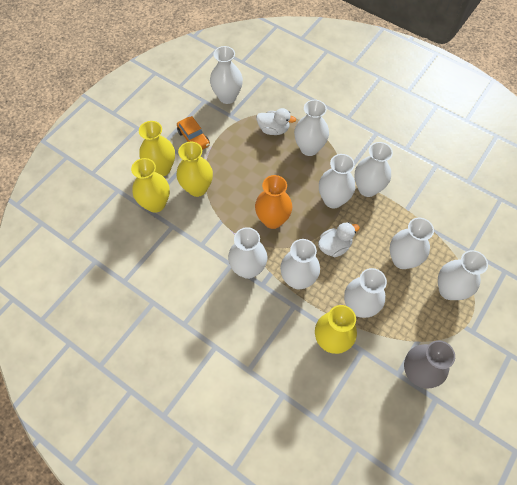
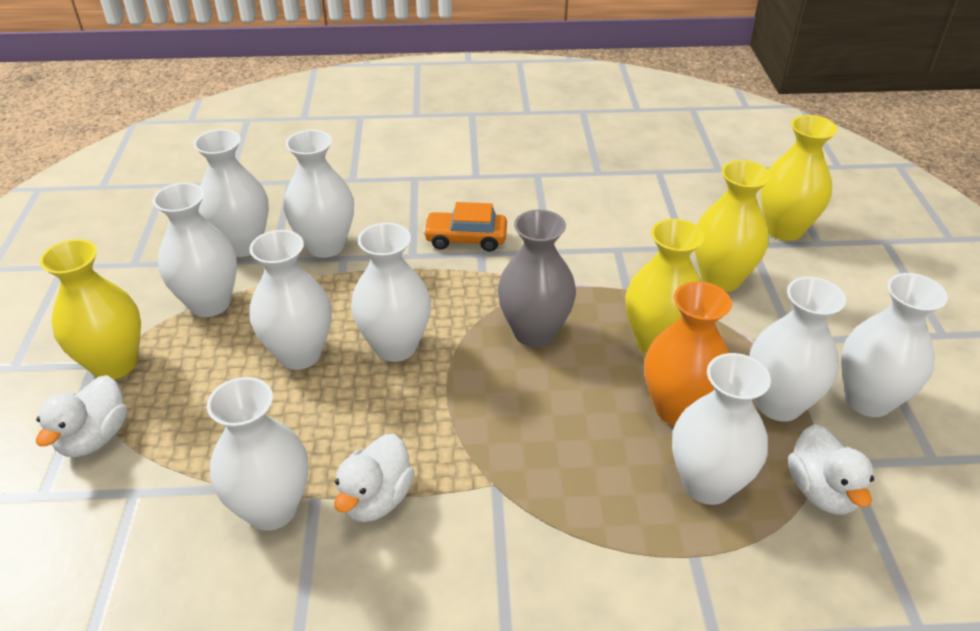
white duck: [256,108,296,135] [318,222,360,257] = 2 -> [36,375,127,457] [334,434,414,522] [788,424,874,515] = 3

